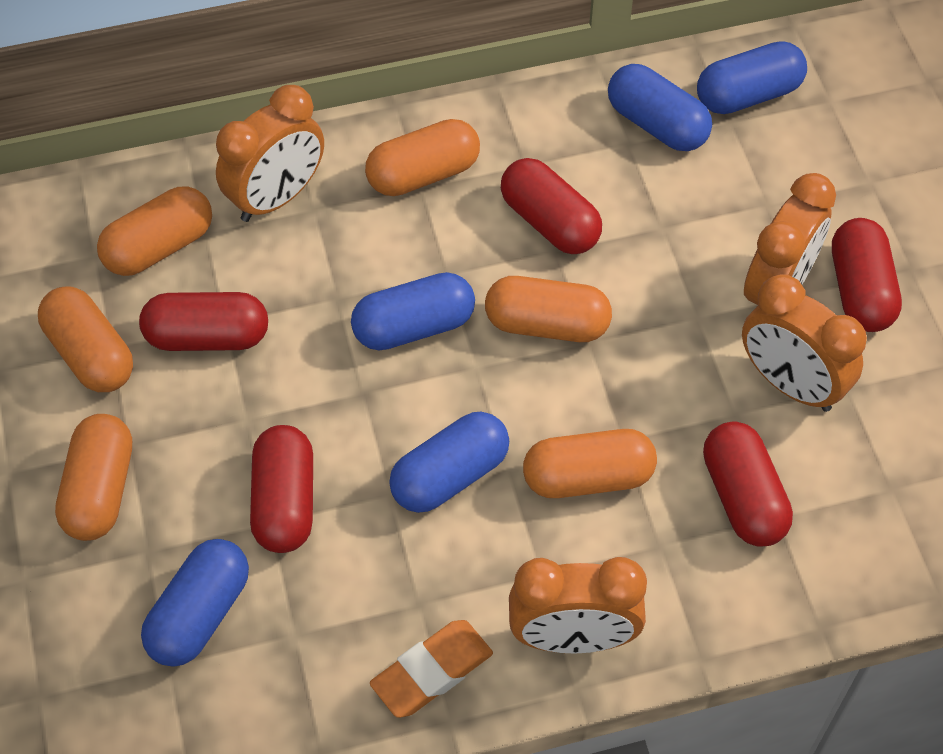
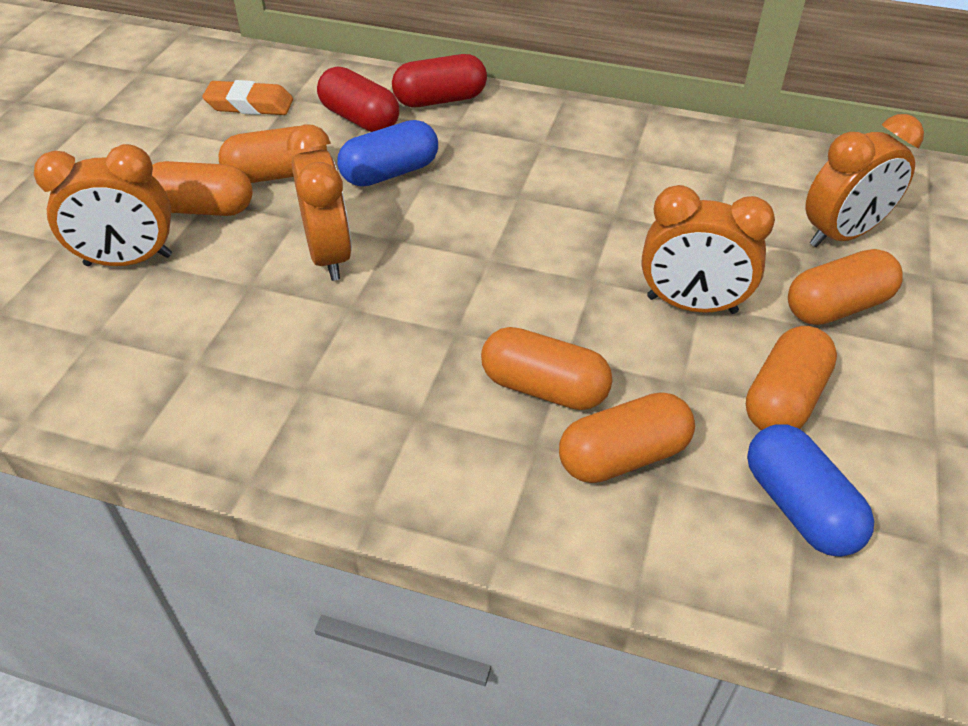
blue capsule: [141,539,249,667] [351,272,475,350] [389,412,509,513] [608,64,712,151] [697,41,807,114] = 5 -> [337,120,438,187] [747,425,874,557] = 2
red capsule: [139,292,268,351] [250,425,313,553] [501,158,602,254] [703,421,793,547] [832,218,902,332] = 5 -> [317,67,399,132] [392,54,487,107] = 2

